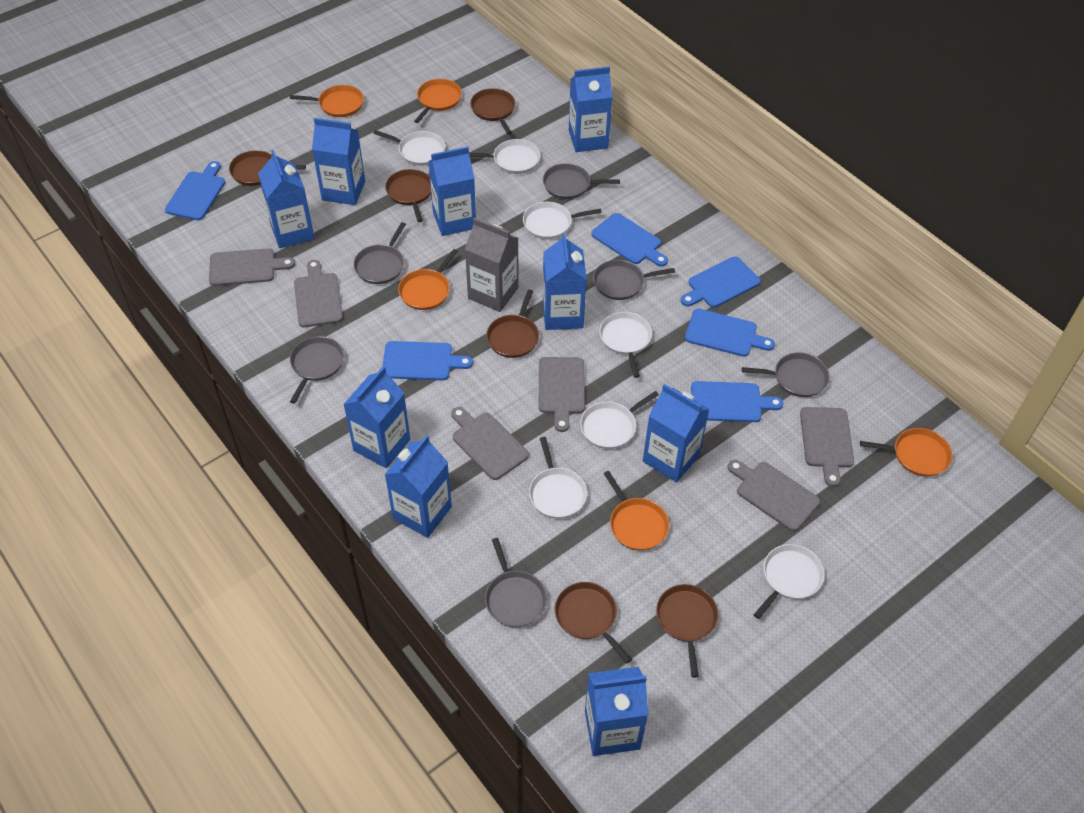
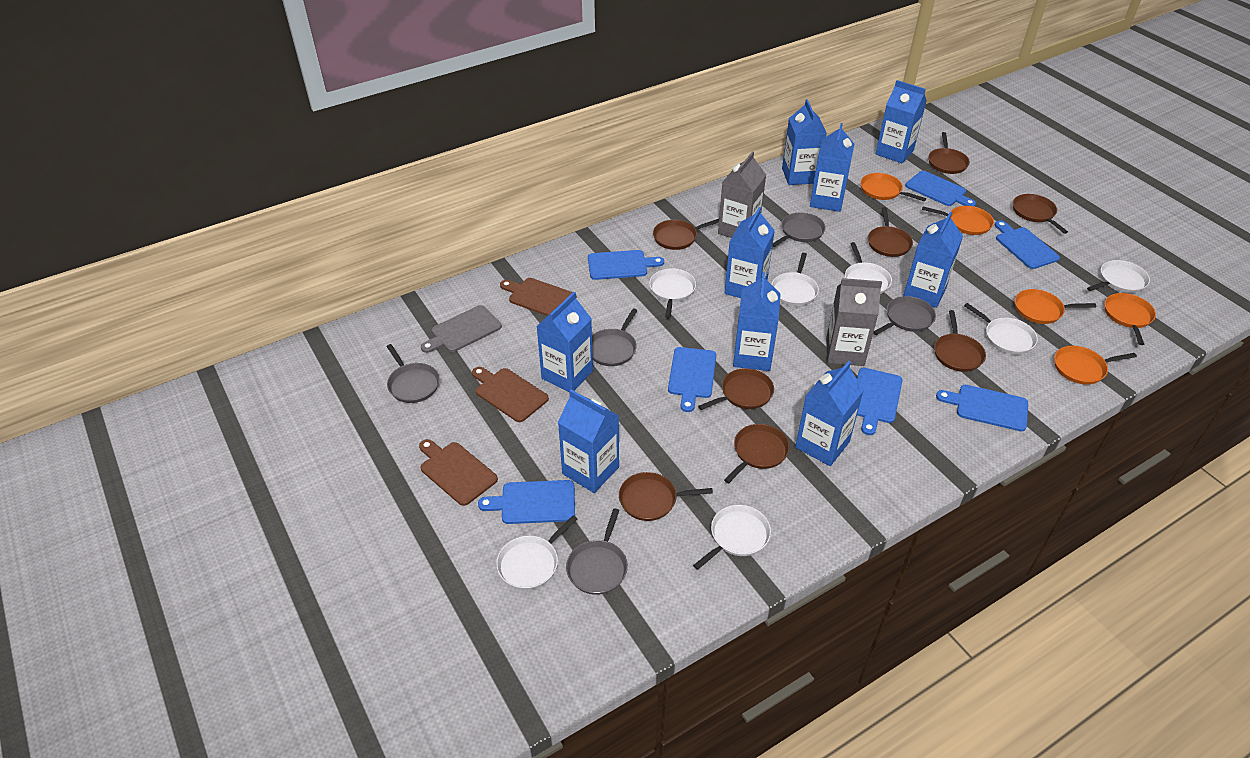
blue cutting board: [165,161,225,220] [382,341,473,381] [591,213,668,267] [681,257,761,308] [685,309,775,357] [691,381,783,422] = 6 -> [478,480,575,524] [588,250,664,280] [668,347,716,412] [857,368,903,435] [905,171,976,207] [936,385,1028,431] [995,220,1060,269] = 7
brown cutting board: none = 0 -> [419,439,498,506] [472,367,549,422] [500,278,573,316] = 3
brown pan: [229,150,306,186] [385,169,431,222] [470,88,515,135] [486,289,539,358] [555,582,632,663] [656,584,718,677] = 6 -> [619,472,713,521] [653,219,719,250] [698,368,774,410] [724,424,790,483] [868,207,913,257] [928,132,970,174] [934,310,986,372] [1013,194,1068,234] = 8
grey carton: [465,218,519,312] = 1 -> [718,151,766,238] [826,278,882,366] = 2
grey cutting board: [209,248,295,286] [294,260,343,327] [451,407,529,480] [539,357,585,432] [728,459,820,531] [800,407,854,487] = 6 -> [421,305,502,353] = 1
grey pan: [290,336,344,403] [353,222,406,284] [485,538,547,627] [543,163,620,199] [593,260,675,300] [742,352,830,397] = 6 -> [386,344,440,403] [566,508,628,595] [592,308,638,366] [772,212,826,247] [873,296,936,335] = 5

